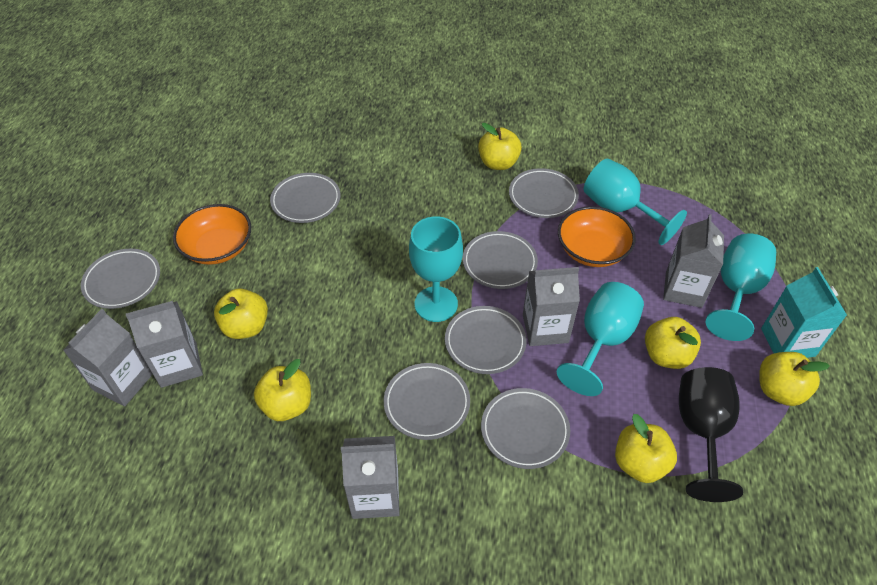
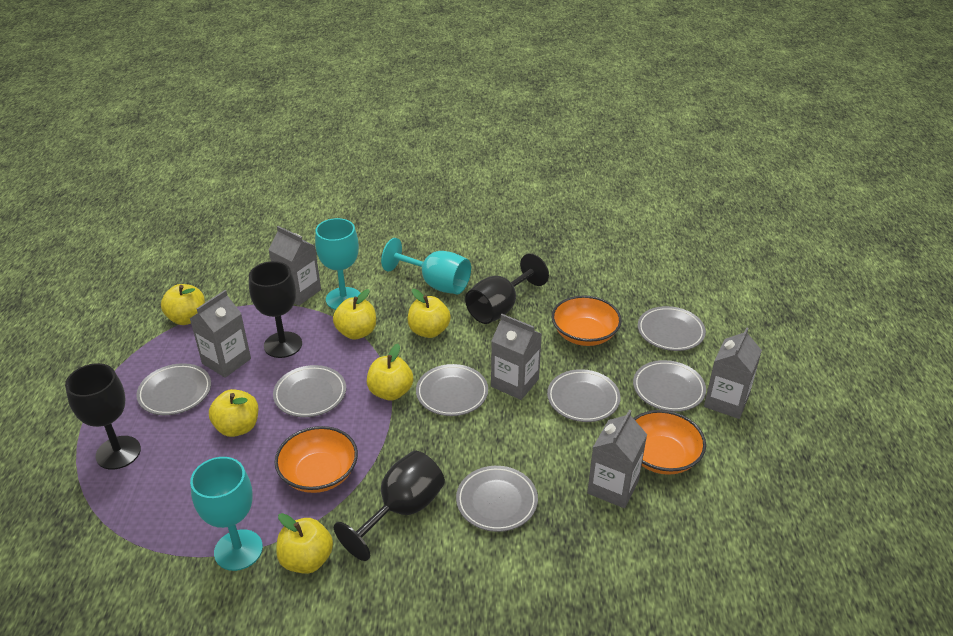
black goblet: [679,367,743,502] = 1 -> [65,363,141,470] [249,261,302,358] [334,451,445,561] [465,253,549,324] = 4
orange bowl: [173,204,251,265] [558,206,636,267] = 2 -> [275,426,358,493] [552,295,622,346] [633,410,706,475] = 3
turquoise carton: [761,267,847,358] = 1 -> none = 0
turquoise goblet: [409,216,463,322] [557,282,644,396] [584,158,687,245] [706,234,776,341] = 4 -> [190,457,263,571] [315,218,361,310] [381,238,471,294] = 3

